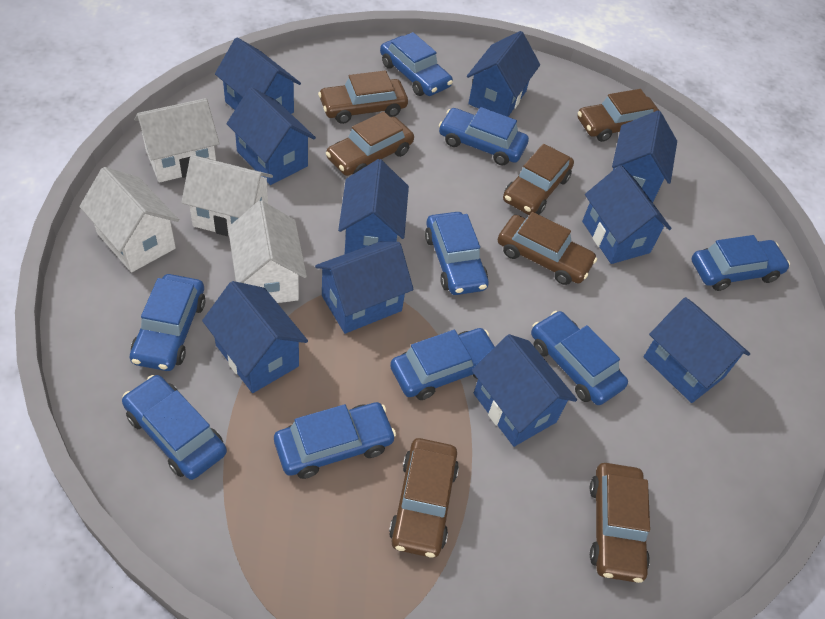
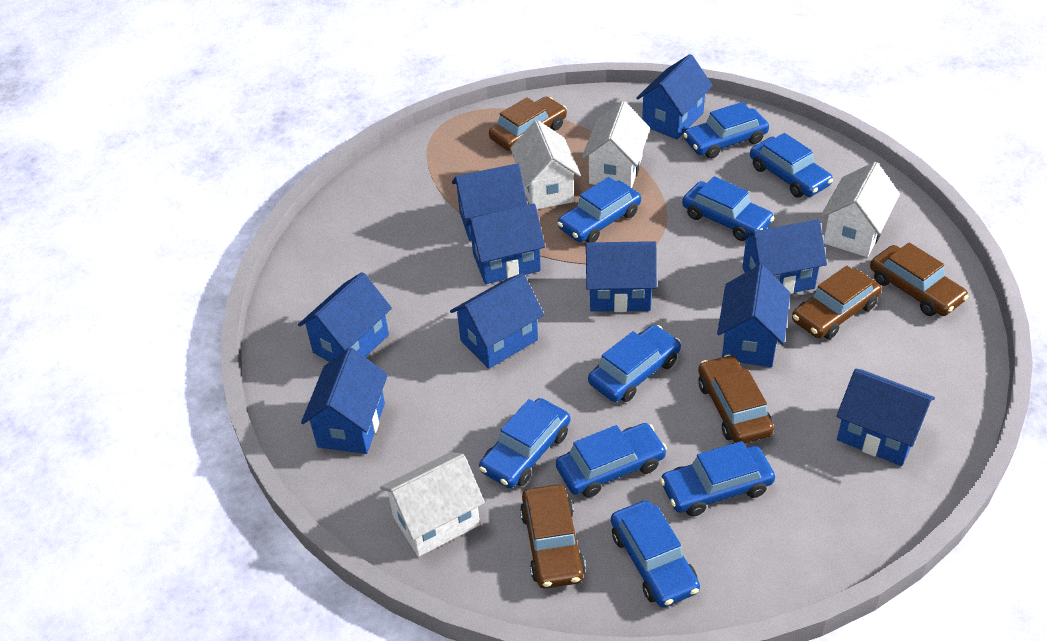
brown car: [318,71,408,124] [326,112,414,176] [389,438,459,558] [498,212,597,285] [503,144,574,215] [577,89,659,142] [589,463,650,583] = 7 -> [489,97,567,151] [520,484,586,589] [698,355,774,443] [792,266,882,339] [870,242,969,316] = 5

